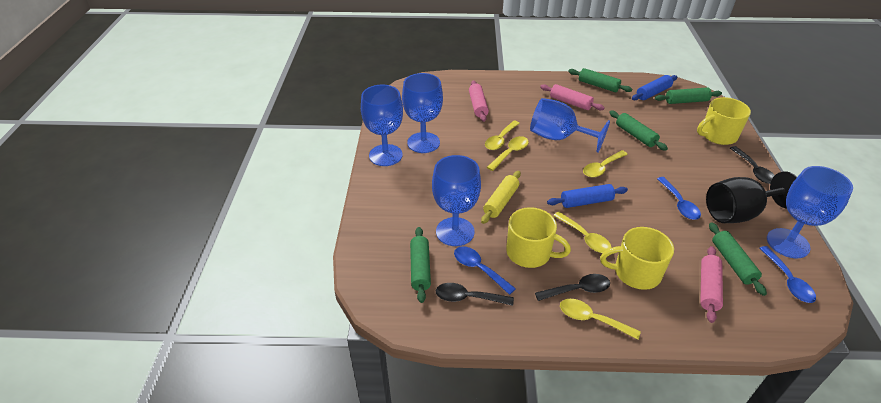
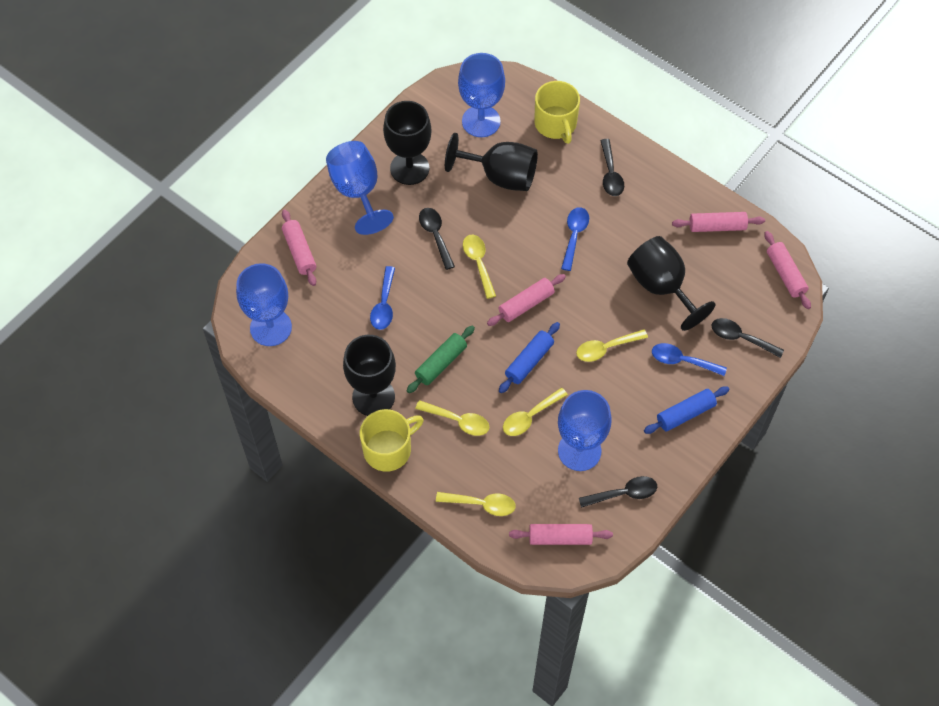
black goblet: [706,172,797,223] = 1 -> [343,335,396,416] [383,101,431,185] [445,133,538,191] [627,236,716,331] = 4
black spoon: [436,283,514,306] [535,274,610,301] [730,146,775,184] = 3 -> [419,208,455,270] [579,476,657,508] [600,139,624,196] [712,318,784,358] = 4
blue goblet: [361,85,403,166] [402,73,443,153] [432,155,481,246] [530,98,610,152] [767,166,853,258] = 5 -> [236,263,292,346] [326,141,394,235] [458,53,505,137] [558,390,612,471] = 4
green rolling pin: [410,227,431,303] [568,68,632,92] [609,111,668,151] [655,87,722,104] [709,222,767,296] = 5 -> [407,326,475,393] = 1
pink rolling pin: [469,80,489,122] [540,84,605,110] [700,246,723,323] = 3 -> [282,209,316,286] [487,274,566,326] [509,524,613,545] [672,212,765,232] [764,231,811,309] = 5
yellow mug: [506,207,571,268] [600,227,674,290] [697,97,751,145] = 3 -> [360,409,424,472] [534,81,580,144] = 2
yellow rolling pin: [481,171,521,224] = 1 -> none = 0

